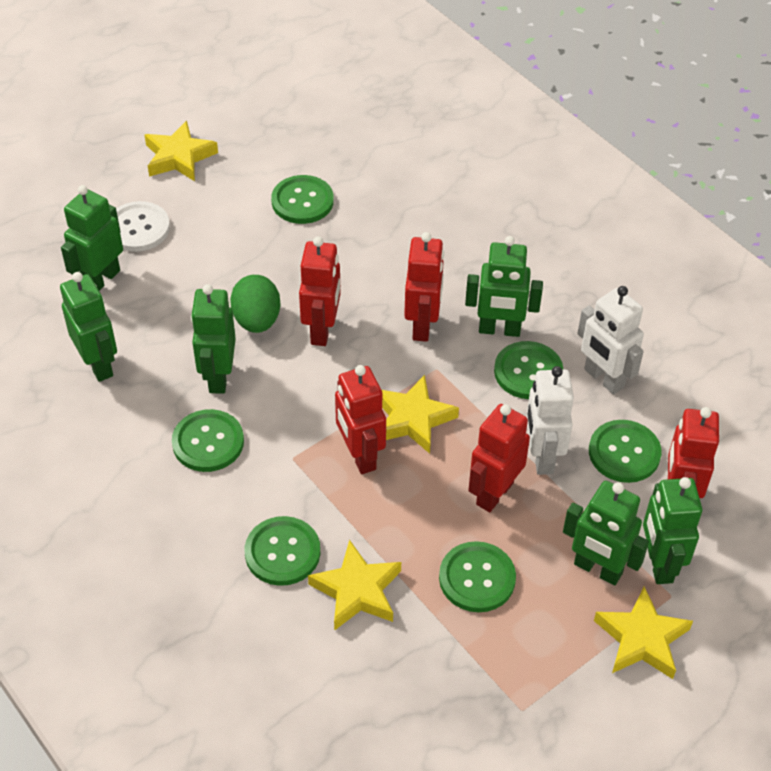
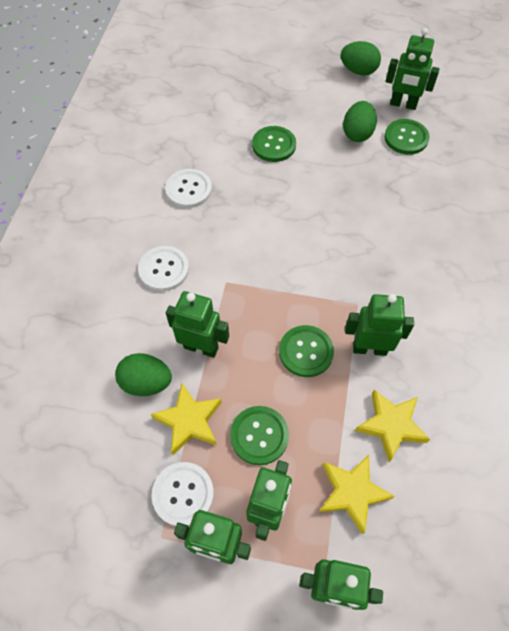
green button: [172,409,244,472] [245,516,320,586] [271,175,334,224] [439,541,516,612] [494,341,563,399] [589,420,662,483] = 6 -> [230,406,289,465] [252,126,296,162] [279,325,334,377] [384,119,429,155] = 4
green egg: [230,275,280,333] = 1 -> [115,353,172,396] [341,41,381,75] [343,101,377,142] = 3
red robot: [299,237,341,346] [335,365,386,474] [404,232,444,342] [468,404,530,512] [668,407,719,498] = 5 -> none = 0
white button: [116,201,170,252] = 1 -> [138,246,189,291] [152,462,214,526] [165,169,212,208] = 3
white robot: [526,366,574,475] [577,286,644,394] = 2 -> none = 0
yellow star: [144,121,218,181] [308,540,401,631] [382,375,459,454] [594,586,693,679] = 4 -> [151,383,222,455] [319,455,395,534] [355,390,430,462] = 3

